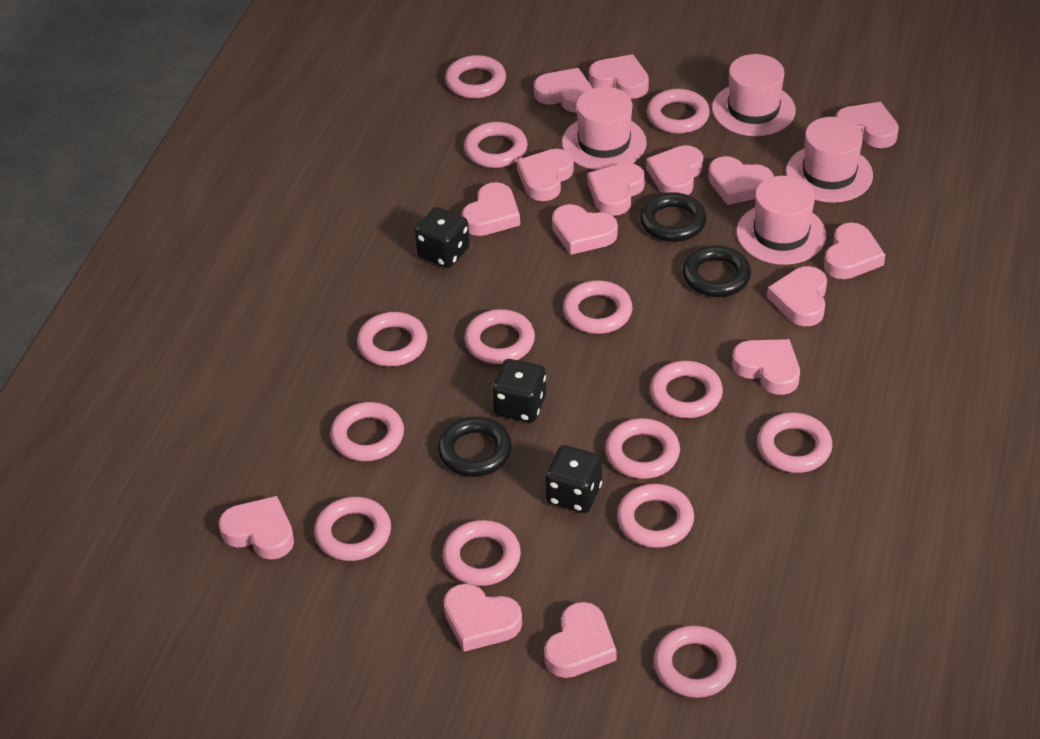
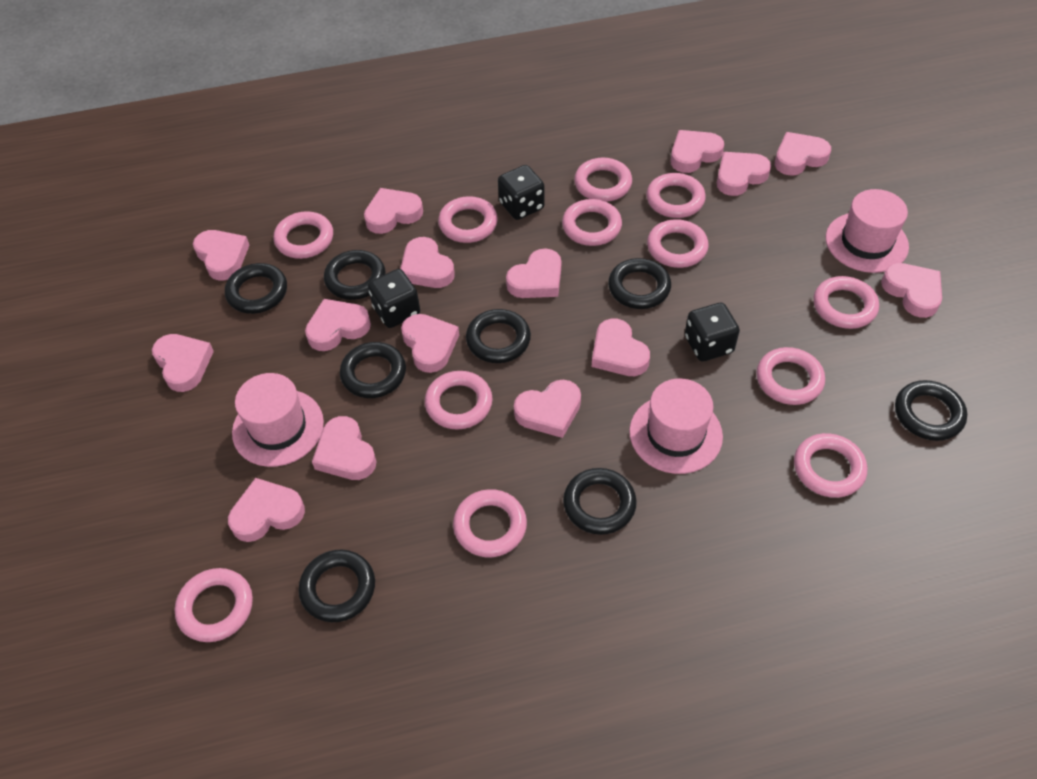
black ring: [438,417,512,477] [640,192,706,242] [682,245,751,297] = 3 -> [225,263,287,314] [299,550,375,622] [324,250,386,300] [340,342,406,398] [466,309,531,363] [563,468,637,535] [608,258,671,309] [895,380,967,441] = 8
pink hat: [562,87,647,170] [712,54,796,136] [737,176,826,265] [786,117,873,203] = 4 -> [232,373,324,467] [629,379,723,474] [826,189,909,273] = 3
pink ring: [314,497,391,561] [330,402,404,461] [357,312,427,367] [443,520,521,586] [445,55,506,98] [464,122,527,168] [464,309,535,364] [563,280,633,334] [605,418,680,479] [617,484,694,548] [647,89,710,134] [650,361,723,418] [654,625,736,698] [757,413,833,473] = 14 -> [175,568,253,642] [273,211,333,259] [425,371,493,430] [438,196,498,243] [453,489,527,557] [562,199,622,246] [574,158,632,202] [647,173,706,218] [647,219,709,268] [757,347,825,405] [794,433,867,498] [814,276,879,329] = 12

